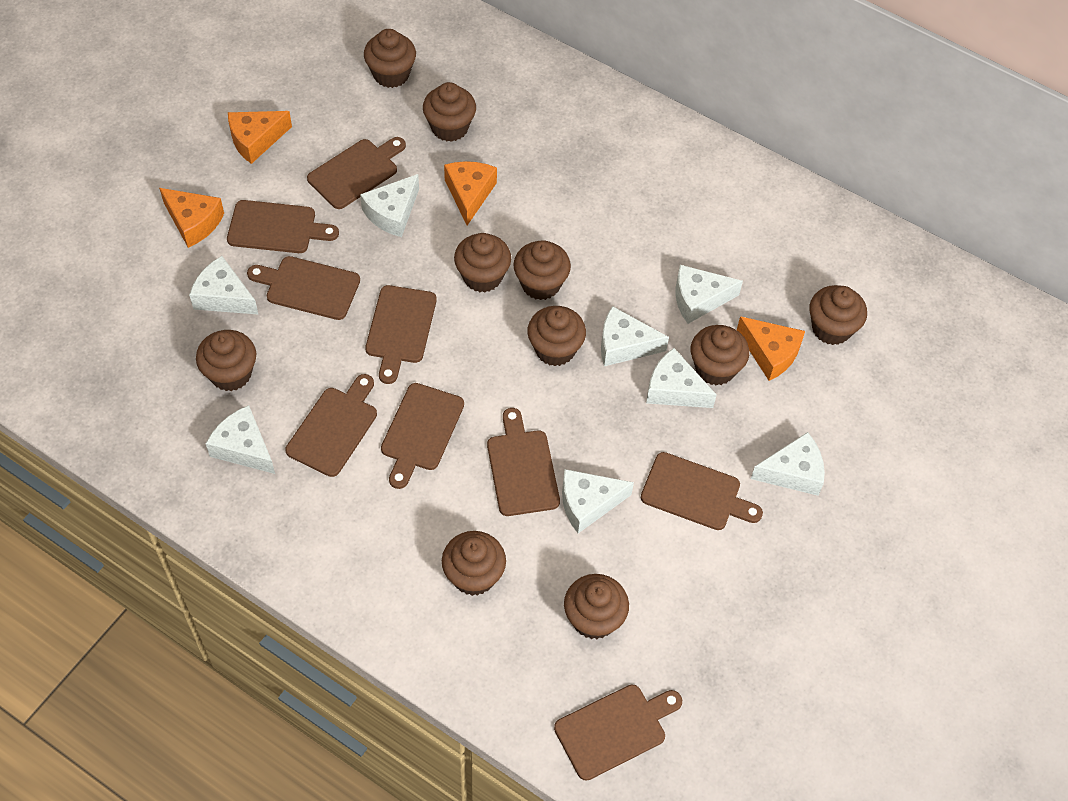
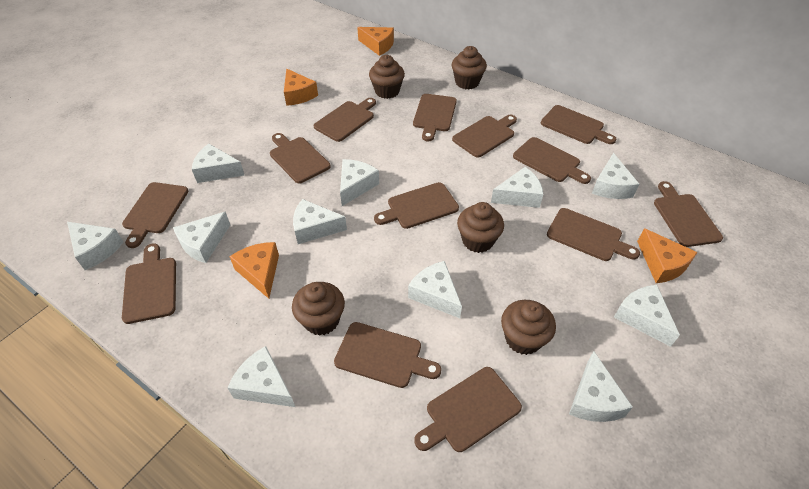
brown cupcake: [196,330,256,391] [364,29,416,88] [423,82,476,142] [442,531,506,596] [454,233,511,292] [513,240,571,300] [527,306,586,366] [564,574,629,639] [691,325,749,386] [809,285,867,345] = 10 -> [292,282,345,336] [369,55,405,99] [452,46,487,89] [457,202,504,253] [501,300,556,355] = 5
brown cutting board: [227,200,339,253] [247,256,360,320] [285,374,377,477] [307,137,406,209] [365,285,437,384] [381,383,464,489] [487,408,560,516] [554,684,682,781] [641,452,763,530] = 9 -> [122,182,188,248] [122,243,176,324] [270,133,331,183] [314,98,376,142] [334,322,441,388] [374,182,459,229] [413,94,457,141] [414,367,522,452] [452,115,517,158] [513,137,591,184] [541,105,616,144] [547,208,640,261] [654,181,723,247] = 13
white cheese: [189,256,259,315] [206,405,275,474] [360,174,419,237] [562,469,634,533] [601,306,669,366] [646,348,717,408] [675,265,743,324] [751,432,825,496] = 8 -> [67,222,123,270] [173,212,230,263] [192,144,244,183] [227,346,295,407] [293,199,347,244] [340,159,379,206] [408,261,462,318] [491,167,543,208] [569,351,633,422] [592,153,639,199] [614,285,680,347] = 11

